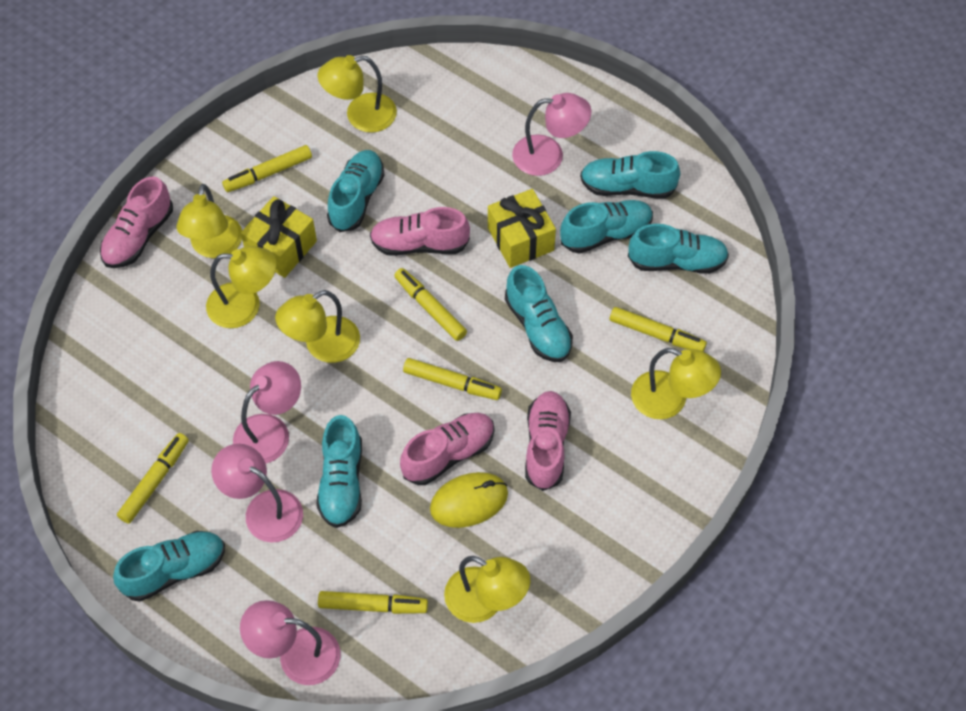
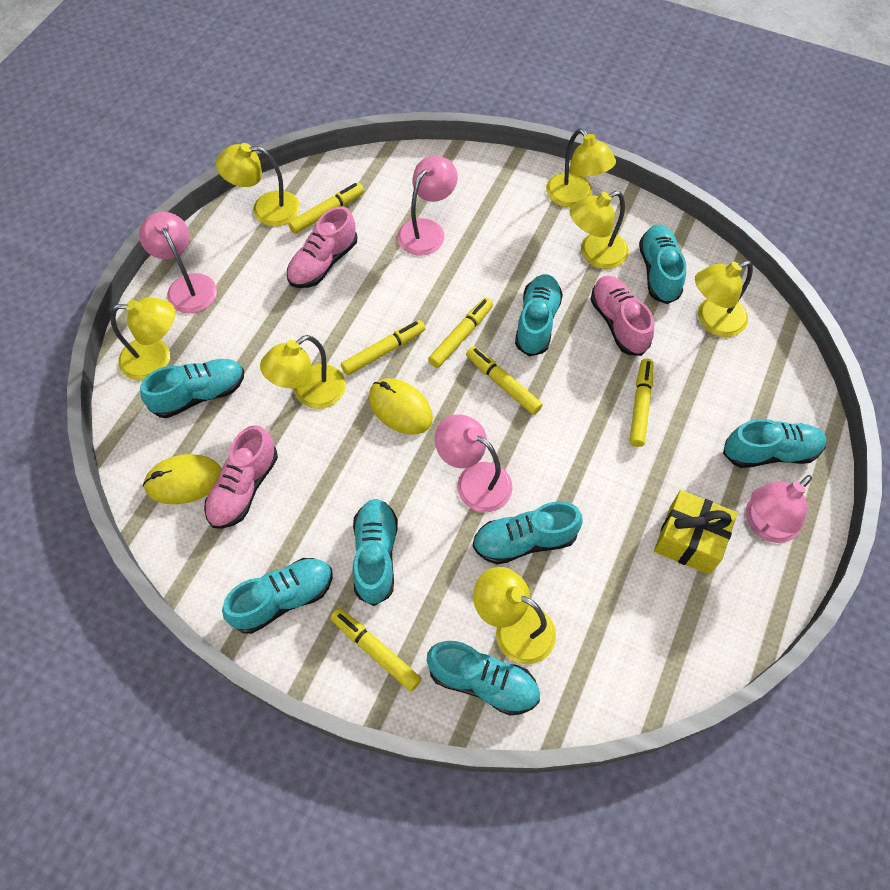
pink shoe: [100,176,173,268] [370,207,470,256] [400,413,495,485] [525,391,571,491] = 4 -> [204,425,278,529] [287,206,358,288] [590,276,654,356] = 3
turquoise shoe: [113,531,225,601] [316,415,362,528] [327,150,385,232] [505,265,573,362] [560,200,653,254] [580,151,680,199] [628,224,729,274] = 7 -> [140,359,244,418] [222,558,333,634] [352,499,398,606] [427,641,540,715] [473,501,583,564] [515,274,563,356] [639,225,686,304] [723,419,826,468] = 8
yellow gift: [241,196,317,278] [488,189,556,268] = 2 -> [654,490,737,574] = 1
yellow lamp: [176,184,242,258] [206,246,277,328] [275,290,360,363] [318,55,397,133] [444,556,530,623] [631,348,721,419] = 6 -> [110,297,175,381] [216,143,300,226] [260,335,346,409] [473,567,556,664] [546,128,616,207] [569,191,629,269] [695,261,753,337] = 7
yellow mouse: [430,472,508,528] = 1 -> [143,454,222,504] [368,378,433,435] = 2

